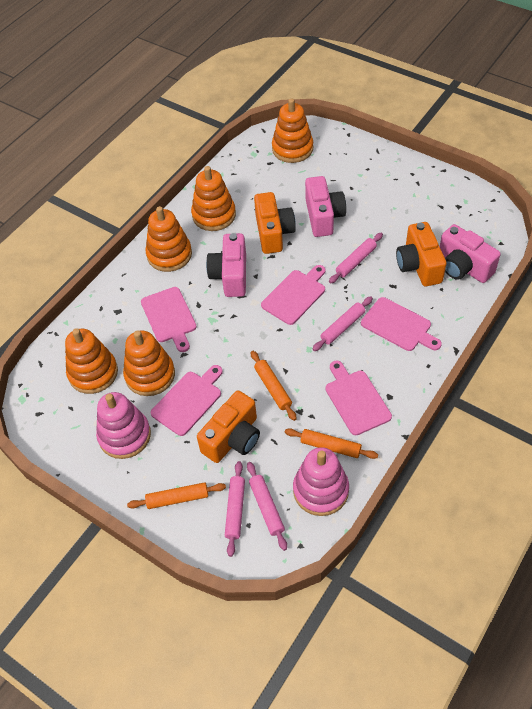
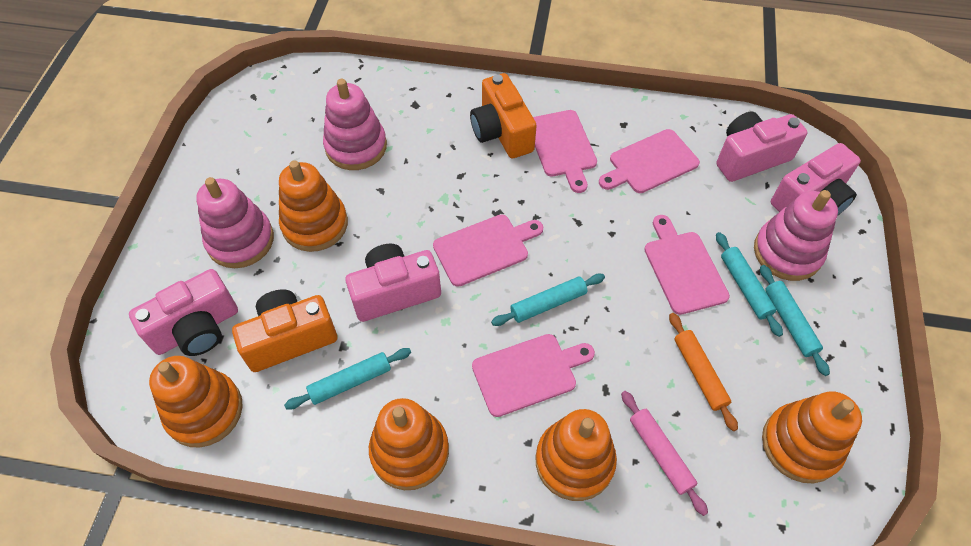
orange camera: [197,391,260,463] [254,192,296,254] [396,222,447,287] = 3 -> [232,289,337,372] [470,73,537,158] = 2
orange rolling pin: [127,482,226,509] [251,351,296,421] [285,428,378,459] = 3 -> [669,313,738,431] = 1
pink camera: [206,233,246,297] [305,176,346,237] [440,224,501,283] = 3 -> [129,269,238,356] [345,243,441,322] [716,112,808,182] [771,143,861,216] = 4
pink rolling pin: [225,461,245,557] [247,462,287,551] [312,296,373,351] [329,233,383,284] = 4 -> [621,391,708,516] = 1
pink stacking toy: [96,392,151,459] [293,447,349,516] = 2 -> [196,177,274,268] [323,79,387,170] [754,190,838,281] = 3
turquoise rolling pin: none = 0 -> [284,348,411,410] [491,273,605,326] [716,232,783,337] [760,265,830,376] = 4

